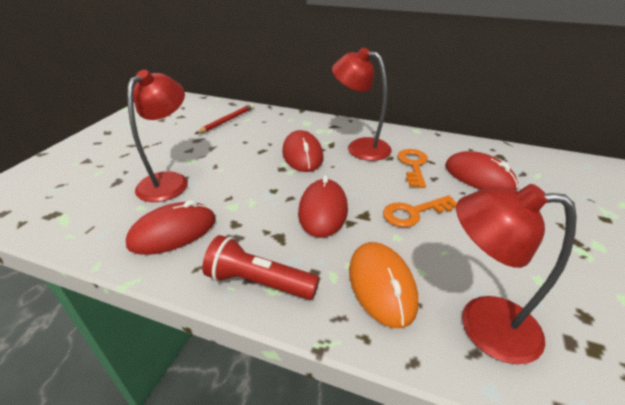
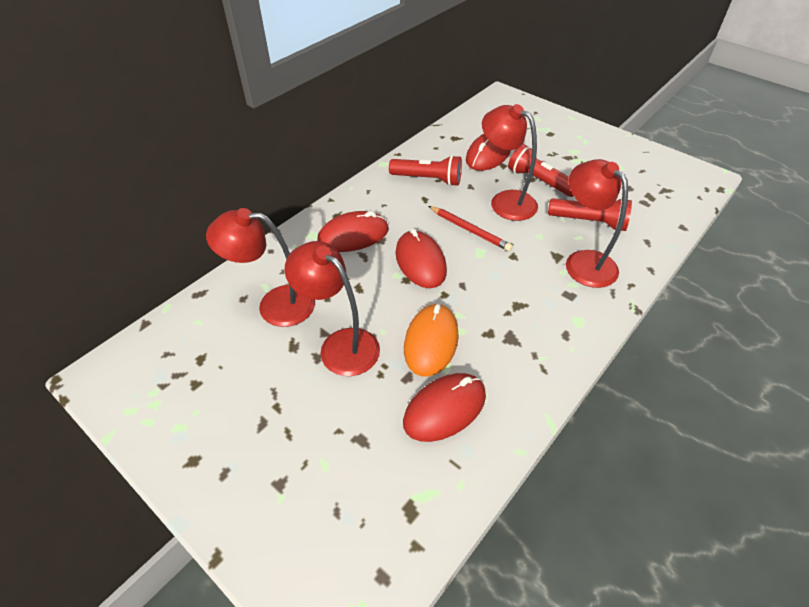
orange key: [383,195,457,227] [397,149,428,188] = 2 -> none = 0
red flashlight: [202,235,319,300] = 1 -> [389,155,462,186] [508,144,574,197] [548,198,632,231] = 3
red lamp: [127,70,188,202] [332,48,392,161] [456,184,577,364] = 3 -> [206,208,315,327] [285,241,380,376] [482,104,538,221] [566,159,628,288] = 4

